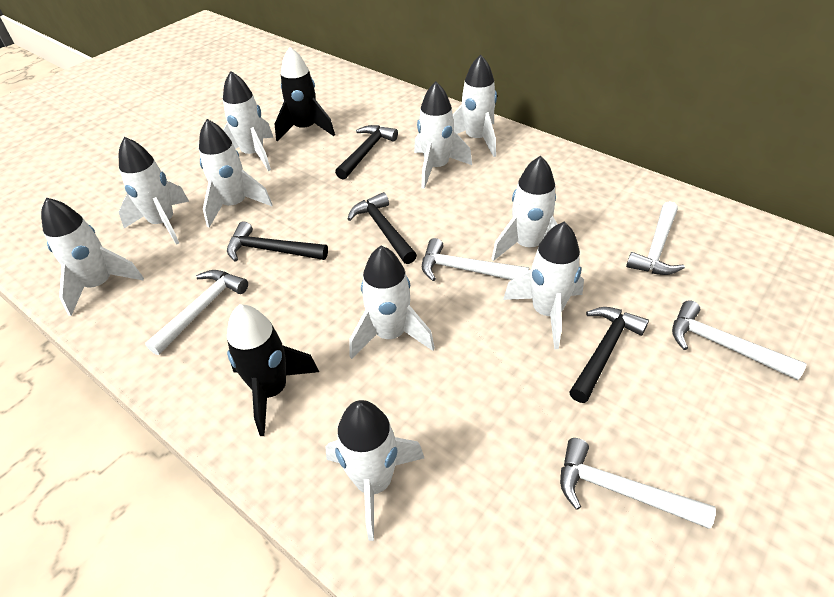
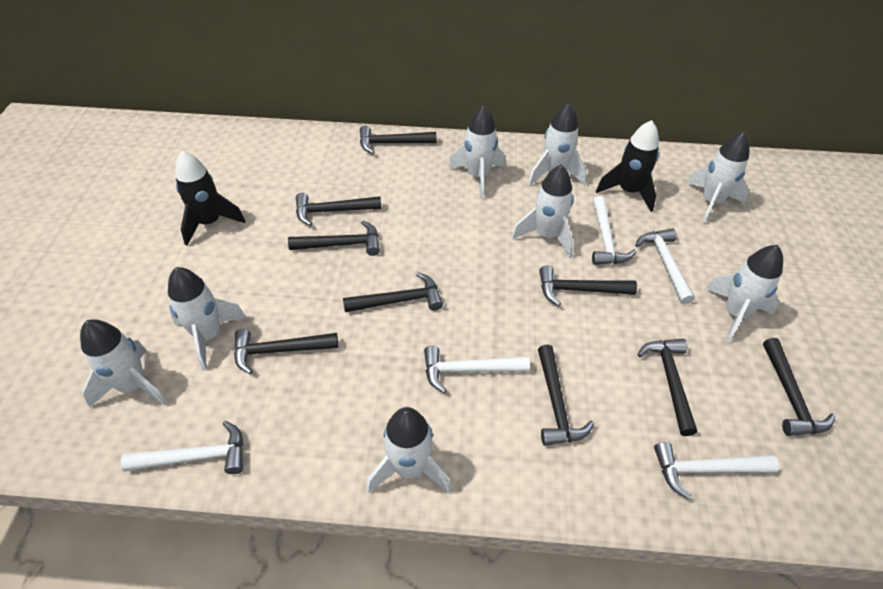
black hammer: [227,221,328,262] [335,125,398,180] [348,192,417,264] [569,307,649,403] = 4 -> [234,329,338,374] [288,221,380,256] [296,193,382,226] [343,272,443,312] [360,125,436,154] [538,345,594,446] [539,265,637,306] [637,339,697,436] [763,338,835,436] = 9
white rocket: [41,198,144,316] [119,137,189,245] [199,119,273,227] [223,71,274,171] [325,400,424,541] [349,246,435,359] [414,82,472,189] [453,55,497,157] [491,156,558,261] [503,222,584,349] = 10 -> [80,319,168,408] [168,267,247,371] [367,407,452,494] [449,105,505,199] [512,165,574,258] [528,102,587,186] [686,131,750,224] [705,245,783,343] = 8

